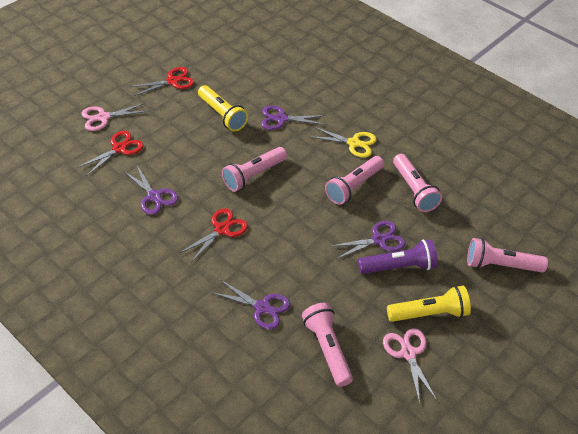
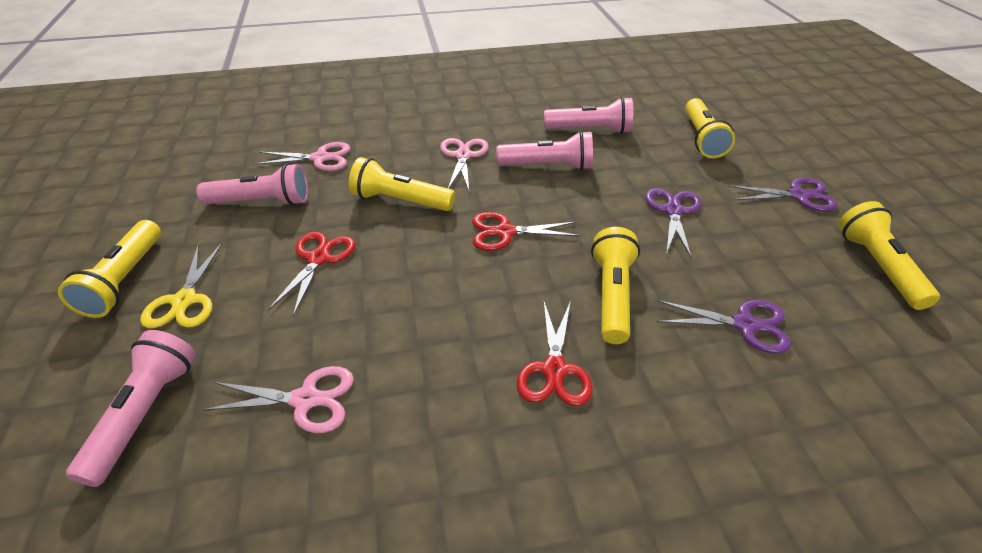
pink flashlight: [222,147,287,192] [302,303,353,387] [325,156,384,205] [393,154,442,212] [467,238,548,273] = 5 -> [66,330,196,487] [196,163,308,206] [497,131,593,170] [544,97,633,134] = 4
pink scissors: [81,103,149,131] [383,328,438,404] = 2 -> [202,366,354,433] [254,142,350,171] [440,138,488,190] = 3
purple flashlight: [358,240,438,274] = 1 -> none = 0
purple scissors: [124,164,178,215] [211,280,290,330] [261,106,326,130] [331,221,405,259] = 4 -> [645,188,701,258] [657,300,791,354] [728,178,838,211] = 3
yellow flashlight: [198,85,248,131] [387,285,471,322] = 2 -> [58,220,161,318] [349,157,455,211] [591,227,640,344] [685,98,735,158] [838,201,940,310] = 5

